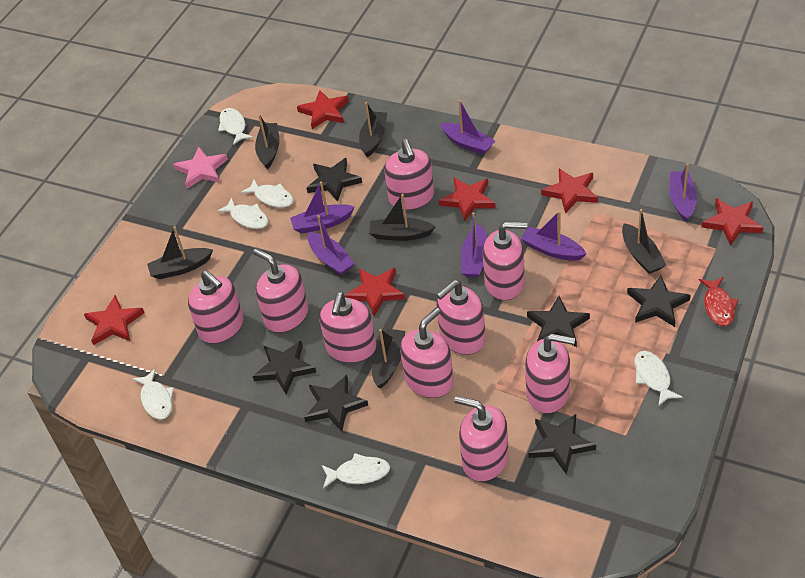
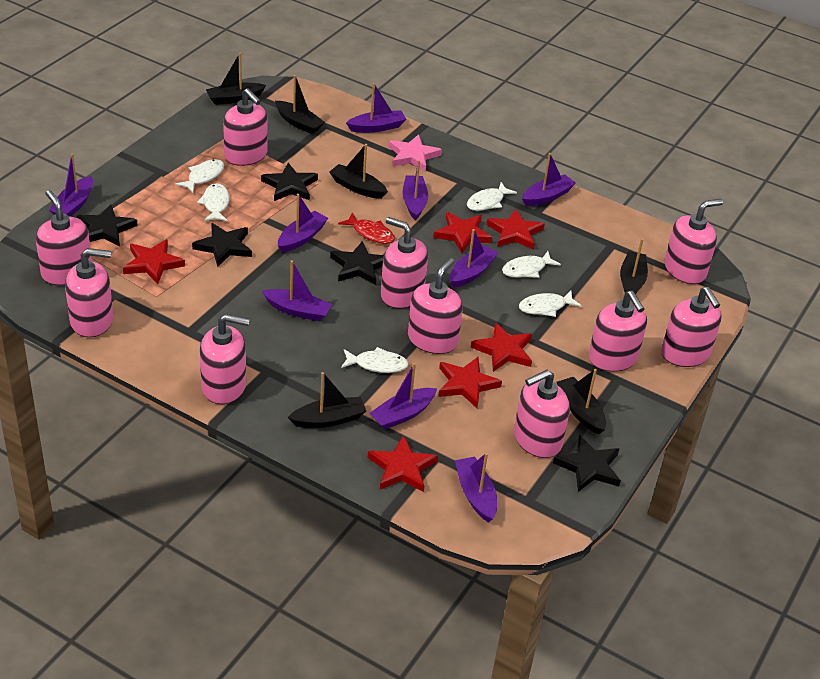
black star: [253,341,316,394] [304,375,368,432] [307,158,362,202] [527,296,590,347] [528,414,596,474] [627,275,691,327] = 6 -> [77,204,138,247] [192,223,252,267] [261,163,318,201] [330,241,384,285] [553,435,621,492] = 5
pink soap dispenser: [188,270,243,344] [253,249,308,333] [319,292,376,363] [384,139,434,210] [400,307,454,398] [436,280,486,355] [454,396,509,482] [483,222,527,300] [525,334,575,414] = 9 -> [36,190,92,285] [65,248,113,337] [199,314,250,404] [223,88,267,166] [381,217,428,308] [408,258,463,354] [514,370,570,458] [588,291,647,372] [661,287,722,367] [664,199,723,284] = 10
purple boat: [290,181,355,234] [308,215,355,275] [440,100,495,155] [461,212,487,278] [521,211,586,261] [669,163,697,222] = 6 -> [49,153,93,217] [262,260,332,321] [278,194,328,253] [346,83,406,133] [370,363,437,429] [402,160,428,221] [450,229,498,288] [455,453,497,522] [522,153,576,206] = 9

